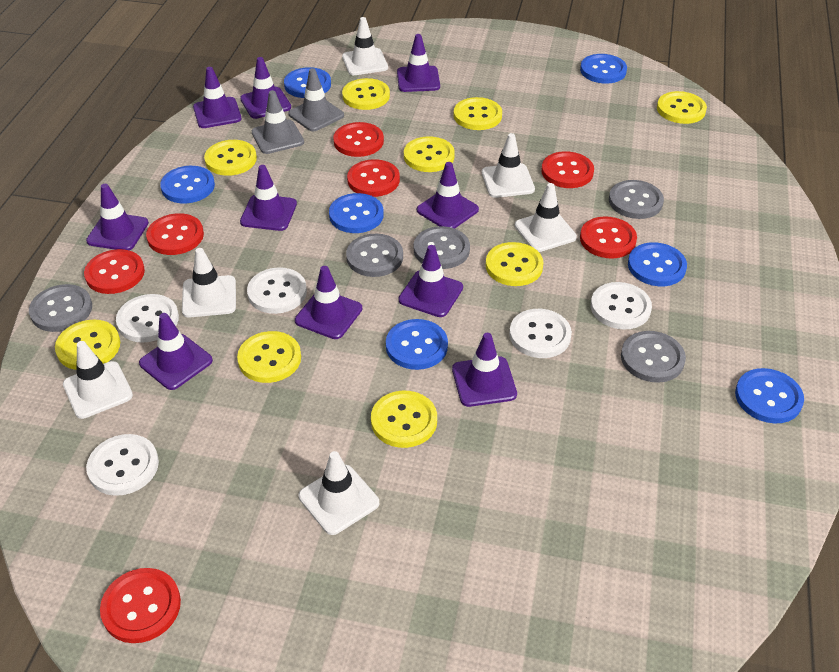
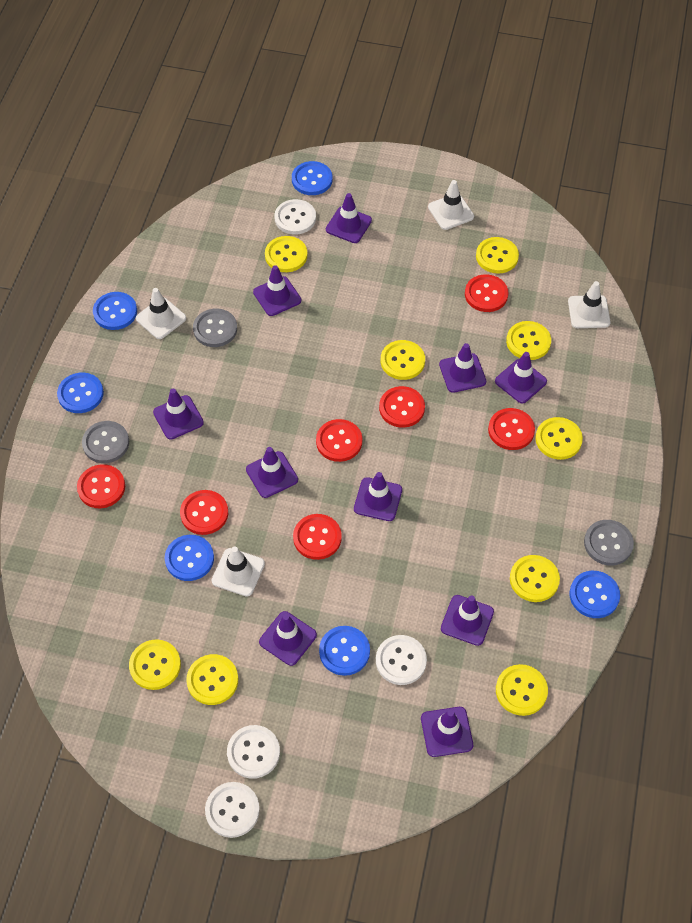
blue button: [160,166,215,204] [284,67,331,98] [329,193,384,233] [386,319,448,370] [580,54,627,84] [628,242,687,286] [735,368,804,423] = 7 -> [57,373,104,413] [93,292,137,330] [165,535,214,581] [292,161,332,195] [319,626,370,676] [569,571,620,618] = 6
grey button: [29,284,92,332] [346,234,403,277] [414,226,470,269] [609,180,664,219] [621,331,686,383] = 5 -> [82,421,129,463] [193,308,237,347] [584,520,634,566] = 3
grey traffic cone: [252,90,304,154] [288,68,344,131] = 2 -> none = 0
white button: [86,434,159,496] [116,294,179,342] [247,267,307,314] [509,309,572,358] [591,282,652,329] = 5 -> [205,782,260,838] [227,725,280,779] [274,199,316,235] [376,635,427,685] = 4
white traffic cone: [63,341,133,419] [182,248,236,317] [299,451,379,535] [342,17,388,75] [482,133,535,198] [515,183,577,252] = 6 -> [136,288,186,339] [212,546,265,596] [428,180,474,230] [568,281,610,328] = 4

